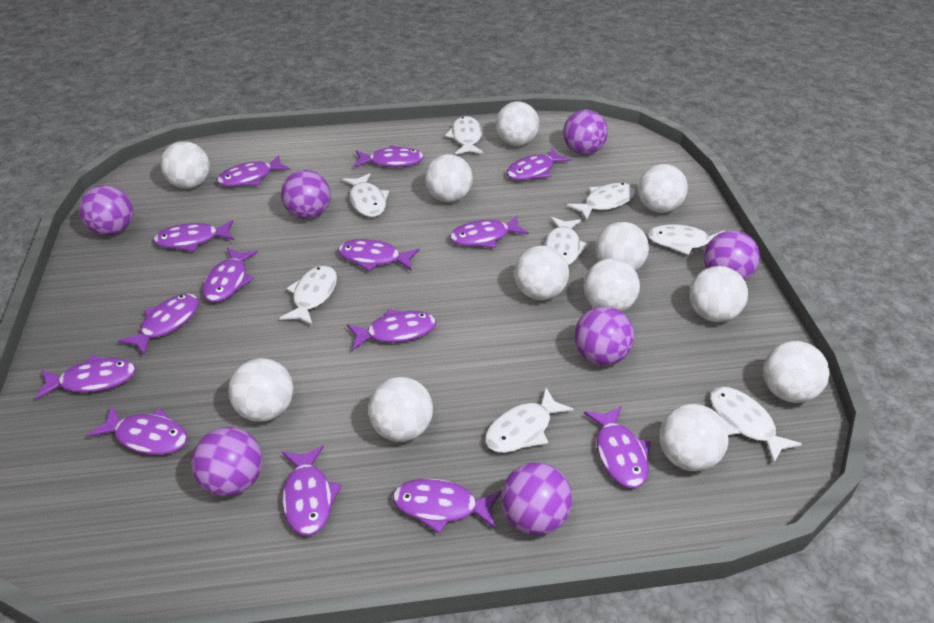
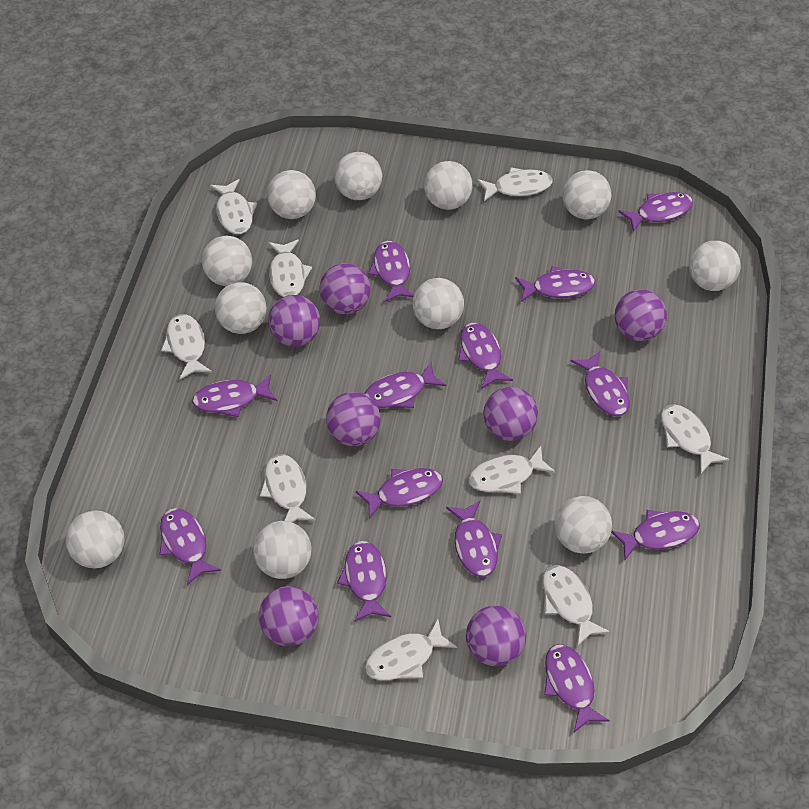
purple fish: [35,355,136,399] [87,406,188,455] [118,293,199,355] [153,220,234,252] [202,247,258,302] [217,155,290,187] [282,445,342,536] [338,239,419,271] [347,309,436,350] [354,145,424,167] [393,478,501,534] [450,215,529,248] [507,147,571,180] [584,406,650,488] = 14 -> [159,508,221,585] [192,374,277,417] [337,541,391,622] [356,468,443,519] [365,362,446,408] [368,241,414,302] [446,501,502,577] [458,323,513,388] [515,266,595,302] [544,644,610,733] [570,351,630,416] [611,510,700,560] [618,192,693,232] = 13
white ball: [160,141,210,189] [228,358,293,422] [368,377,433,442] [425,154,473,202] [496,102,539,146] [514,246,569,300] [584,258,640,312] [595,222,649,271] [638,164,688,213] [660,404,729,471] [689,266,748,322] [763,341,830,403] = 12 -> [65,511,125,568] [202,236,252,286] [215,282,267,334] [253,521,312,579] [267,170,316,219] [334,152,382,200] [413,278,464,329] [424,161,473,210] [554,496,612,554] [563,170,611,219] [689,241,741,291] = 11
white fish: [280,265,337,326] [342,173,389,217] [445,116,483,155] [485,388,574,453] [544,217,589,265] [567,183,635,221] [647,224,725,255] [710,387,802,464] = 8 -> [161,314,212,380] [210,179,257,234] [260,454,316,522] [268,239,312,297] [365,619,457,680] [469,446,555,494] [477,168,553,201] [543,565,610,647] [661,404,729,473] = 9

